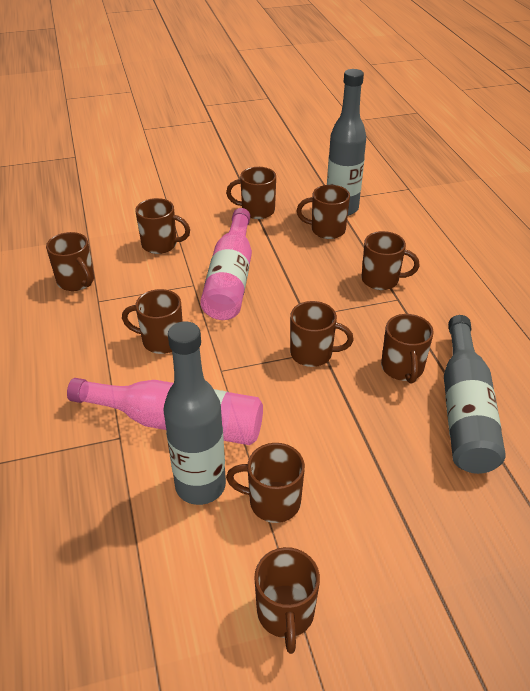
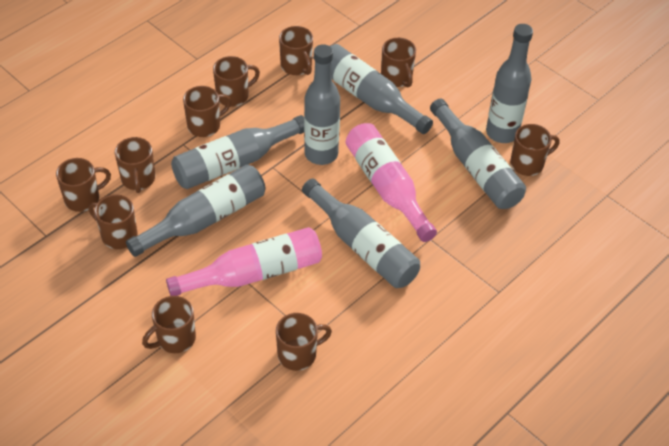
grey bottle: [163,321,226,505] [327,69,366,216] [444,315,506,474] = 3 -> [126,164,266,257] [171,115,304,189] [302,179,420,288] [304,44,340,165] [330,44,433,134] [430,99,526,209] [486,24,533,143] = 7

